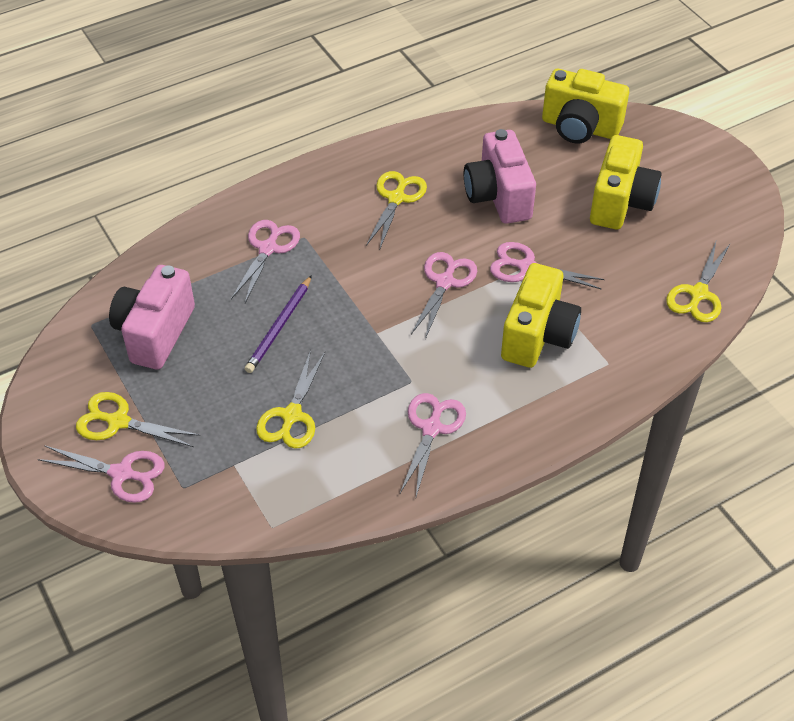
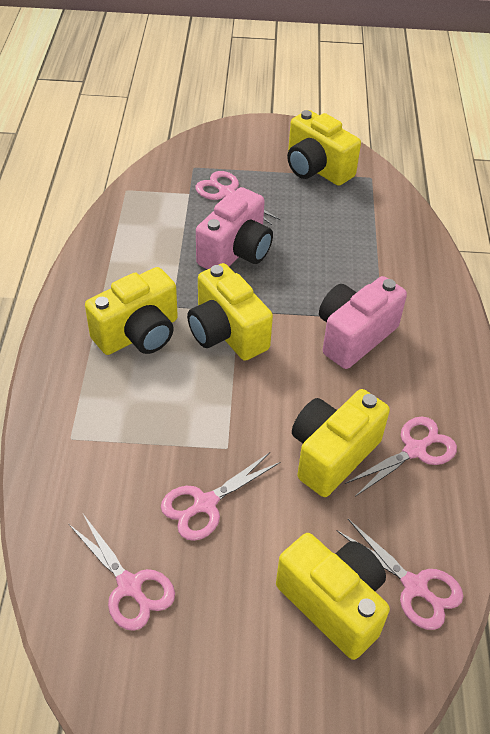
purple pencil: [245,275,312,373] = 1 -> none = 0
yellow camera: [501,263,581,368] [542,69,629,144] [590,135,661,229] = 3 -> [85,267,178,355] [187,263,273,361] [276,533,390,660] [287,110,361,186] [292,389,390,497] = 5
yellow scissors: [76,392,200,447] [256,350,325,449] [366,171,427,248] [666,242,730,322] = 4 -> none = 0

